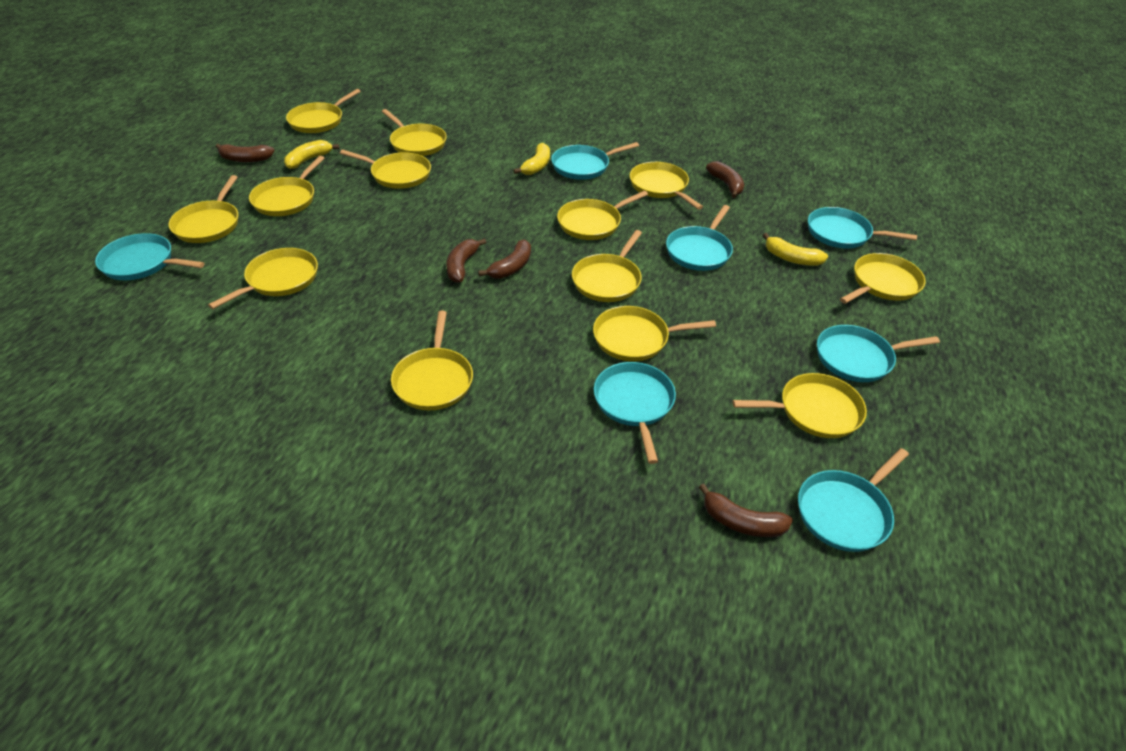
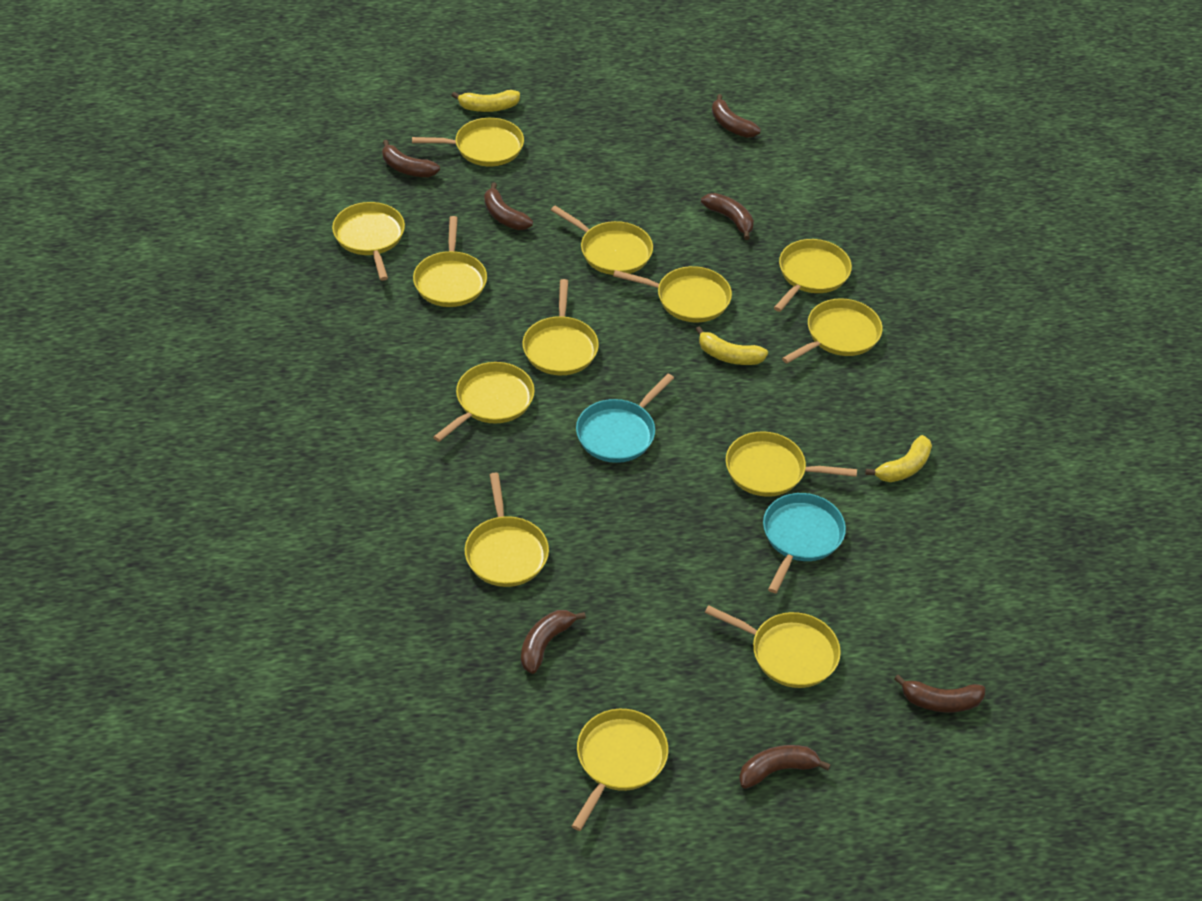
brown banana: [216,144,275,162] [446,239,486,283] [478,240,531,279] [699,484,793,537] [706,161,744,198] = 5 -> [382,140,440,177] [484,183,533,230] [521,610,586,674] [701,193,754,240] [712,94,761,138] [739,745,831,789] [894,675,985,712] = 7
turquoise pan: [95,233,204,280] [551,142,639,180] [594,362,676,464] [666,205,733,271] [798,448,909,552] [808,207,917,249] [817,325,940,382] = 7 -> [576,374,674,463] [763,493,846,593] = 2

